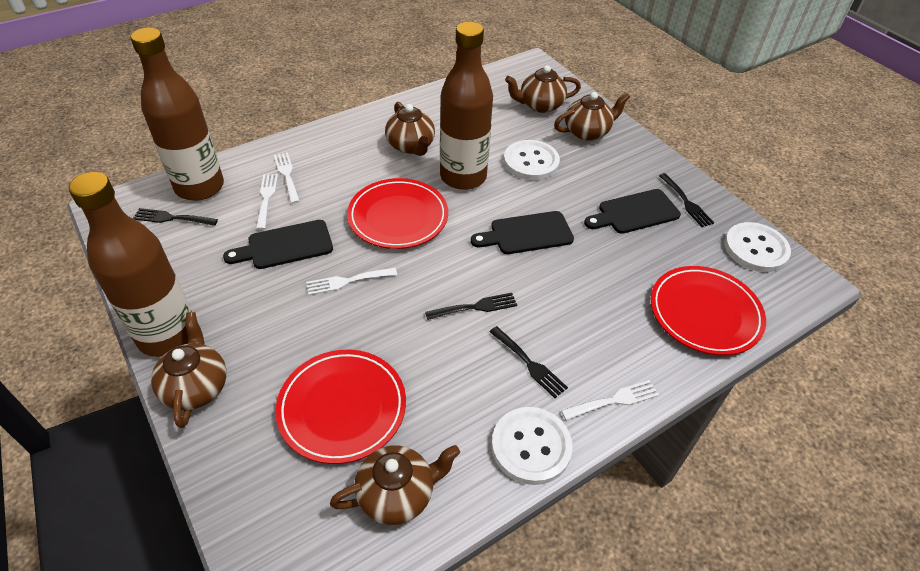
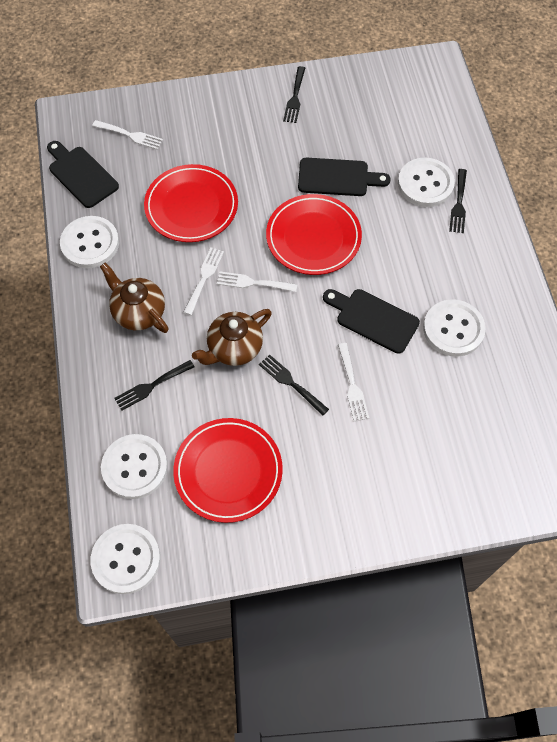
brown bottle: [69,172,192,357] [131,28,224,201] [440,22,493,190] = 3 -> none = 0
brown teapot: [151,312,226,428] [330,445,460,525] [385,102,435,156] [505,65,581,113] [554,92,630,141] = 5 -> [100,263,169,333] [192,309,272,366] = 2
white button: [491,407,572,485] [504,140,560,180] [724,222,791,272] = 3 -> [60,216,119,268] [91,524,161,594] [101,434,168,499] [398,158,455,207] [423,299,486,357] = 5

